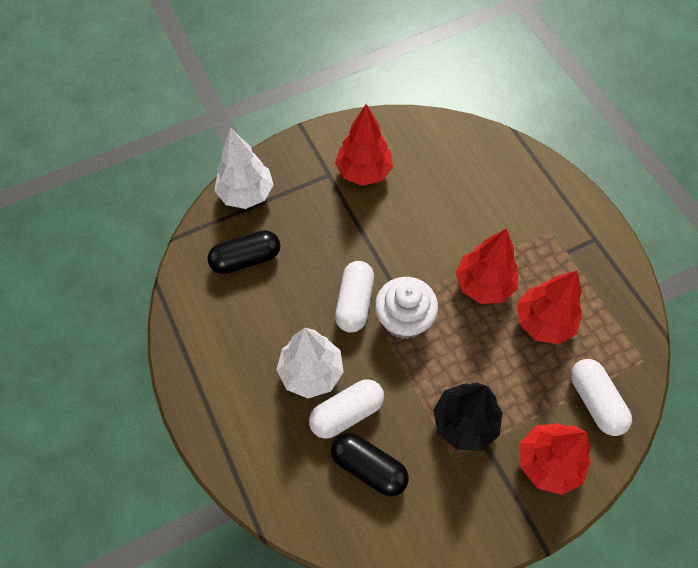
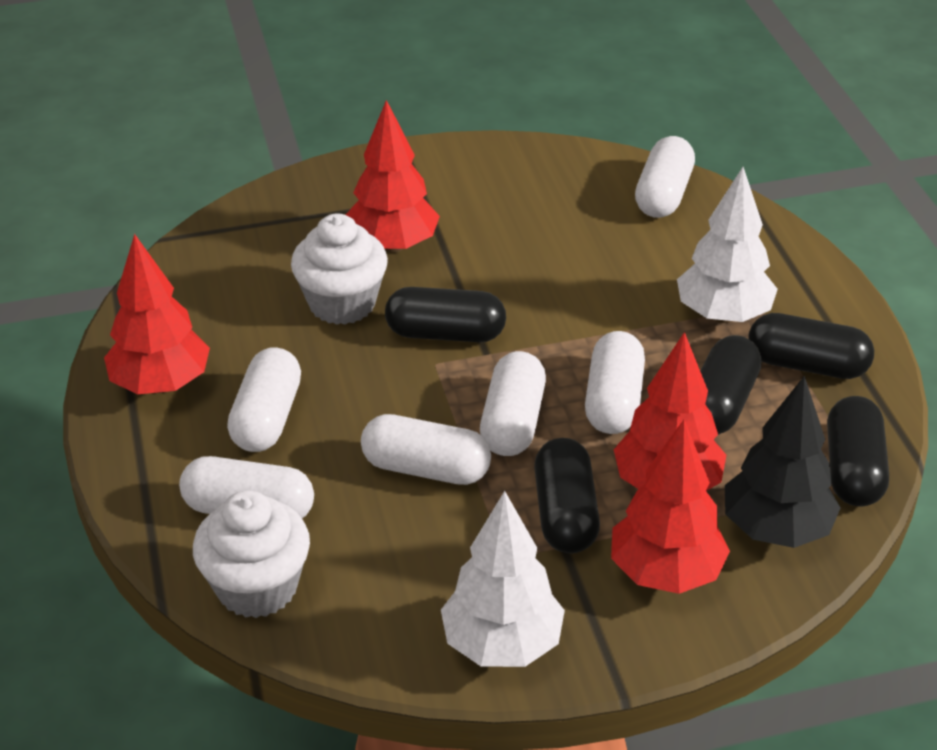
black capsule: [207,230,280,274] [331,433,409,497] = 2 -> [385,287,506,342] [534,438,600,553] [700,335,762,435] [748,313,874,379] [827,396,889,506] = 5
white capsule: [309,379,384,439] [335,261,374,333] [571,359,632,436] = 3 -> [179,456,314,518] [227,347,301,452] [361,414,491,485] [480,351,546,456] [585,331,645,434] [635,136,695,218] = 6
white cupcake: [375,277,438,339] = 1 -> [193,490,310,618] [291,214,388,325] = 2

